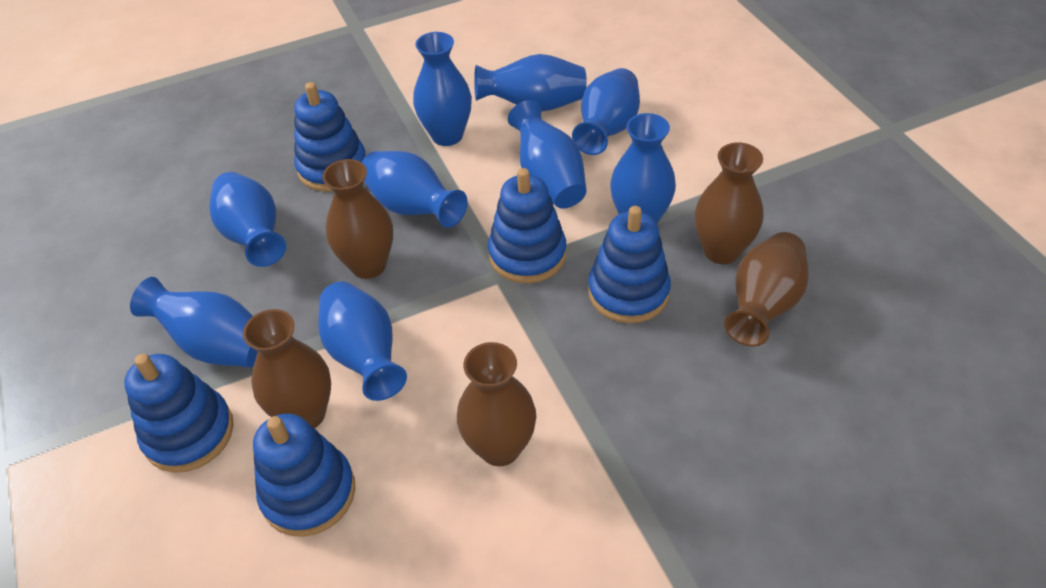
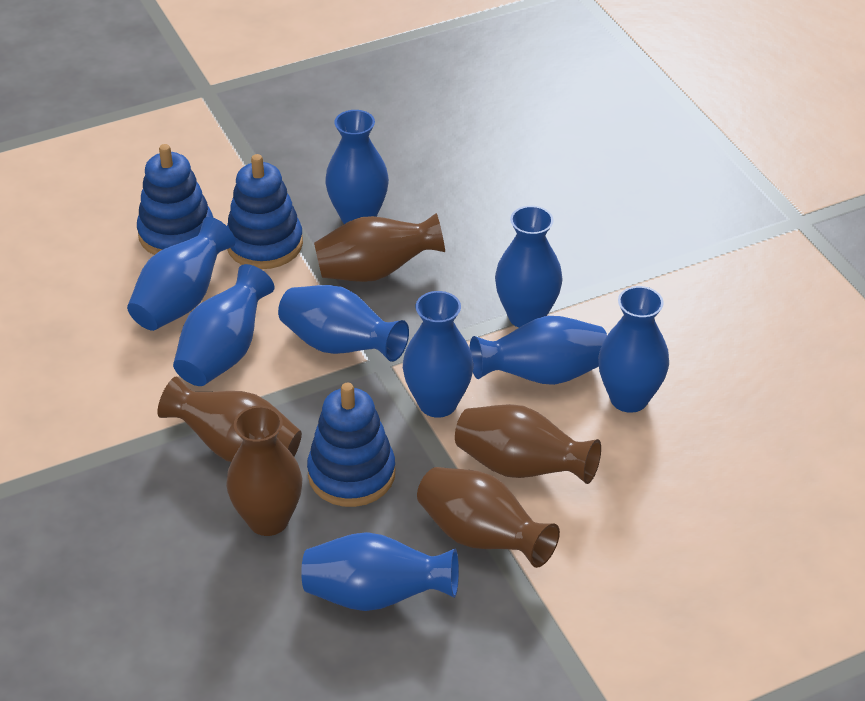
blue stacking toy: [124,354,234,472] [253,414,355,537] [294,82,366,191] [488,168,566,283] [588,206,671,323] = 5 -> [137,144,213,255] [227,154,303,269] [307,383,395,507] = 3

